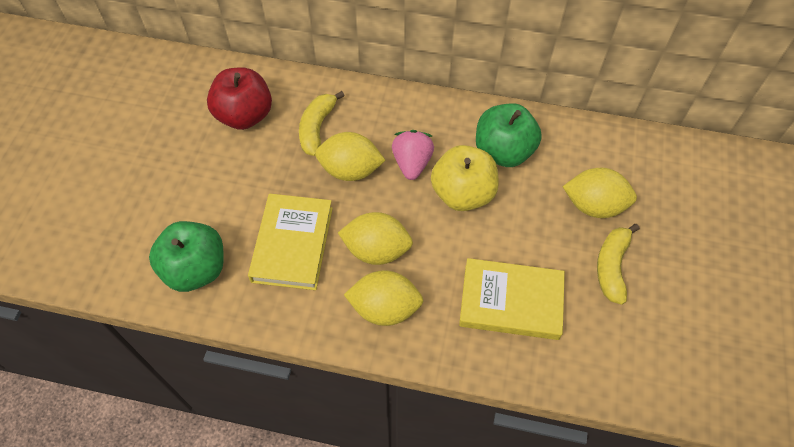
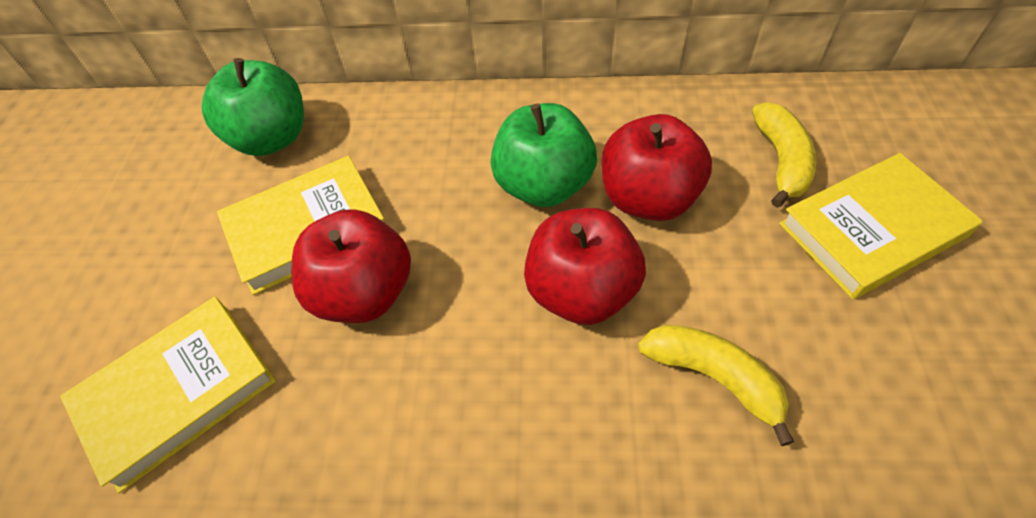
pink strawberry: [392,130,434,180] = 1 -> none = 0
red apple: [207,67,272,130] = 1 -> [292,209,411,323] [524,208,646,325] [602,114,712,221] = 3
yellow apple: [431,145,499,211] = 1 -> none = 0
yellow book: [248,194,333,290] [459,258,565,340] = 2 -> [60,297,276,493] [217,156,384,295] [779,153,983,299] = 3
yellow lemon: [315,132,386,181] [338,212,413,265] [344,270,423,326] [563,168,637,218] = 4 -> none = 0

